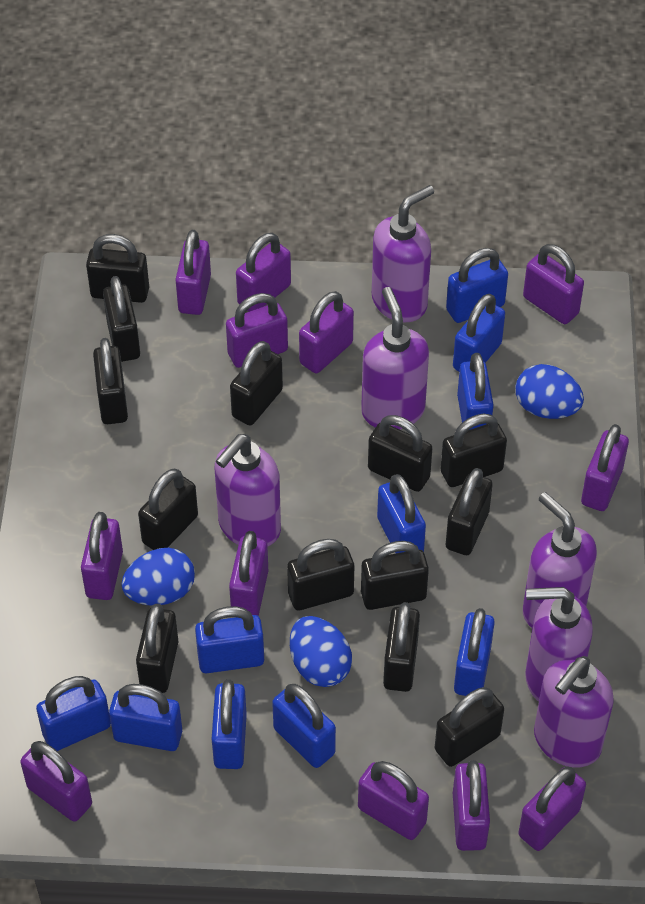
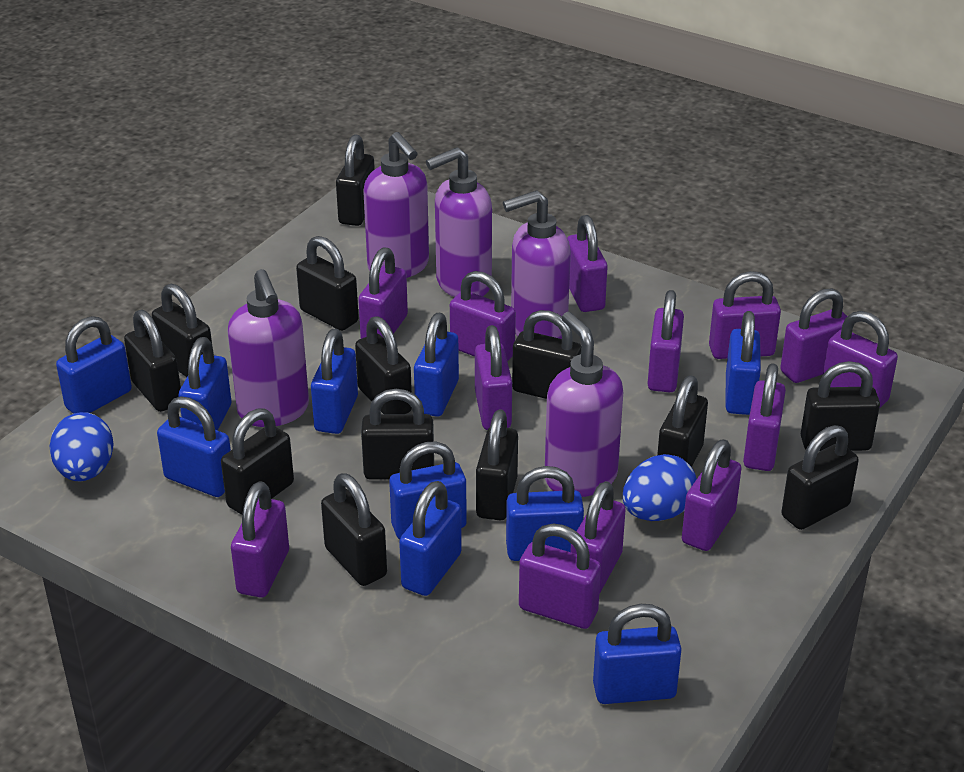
blue egg: [121,548,195,606] [290,616,352,687] [516,364,584,419] = 3 -> [49,412,114,481] [623,454,697,521] = 2
purple padlock: [20,741,92,822] [81,512,123,600] [175,230,211,315] [226,293,288,368] [229,531,268,616] [236,233,291,312] [299,291,354,373] [358,761,429,840] [453,760,490,851] [518,767,586,851] [523,244,584,324] [581,424,629,511] = 12 -> [231,481,289,597] [358,247,408,339] [450,271,516,362] [475,325,512,430] [519,524,601,629] [567,215,608,312] [570,481,626,594] [647,290,684,392] [682,439,742,551] [709,271,781,359] [743,363,786,471] [780,288,847,383] [823,311,898,409] = 13
purple soap dispenser: [215,434,281,547] [361,287,429,430] [372,185,434,322] [523,492,597,628] [525,587,593,702] [534,656,614,768] = 6 -> [228,269,309,427] [363,132,429,278] [426,147,492,297] [503,190,571,339] [545,312,623,497] = 5

